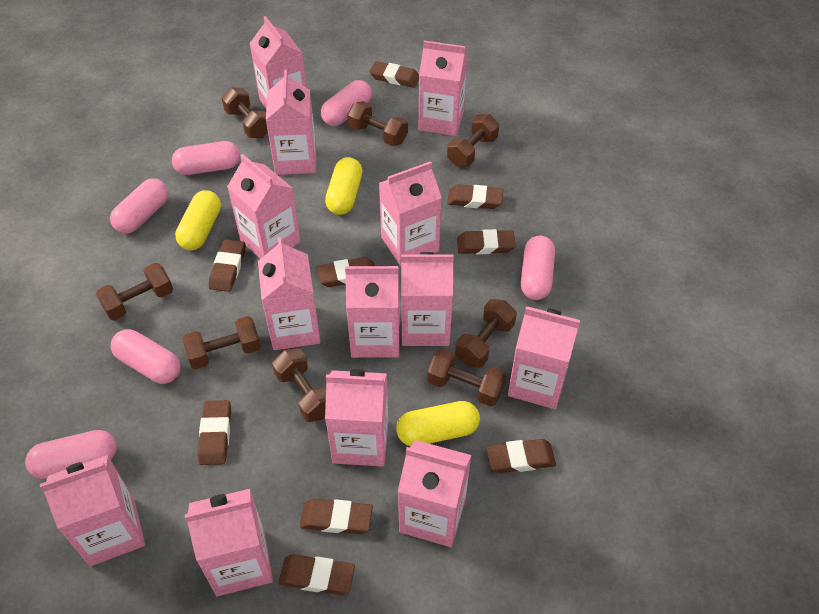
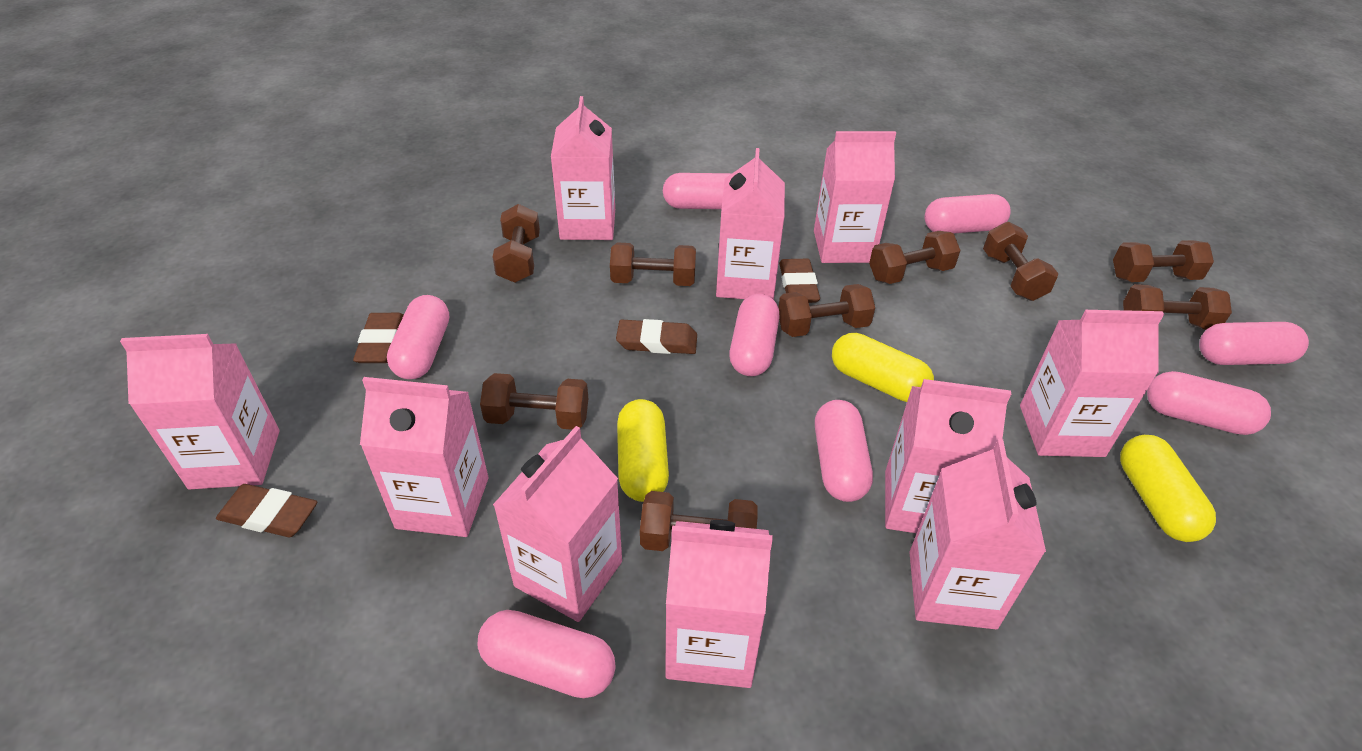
brown dumbbell: [96,263,173,321] [183,316,261,369] [222,87,268,138] [272,348,326,422] [347,101,408,146] [427,348,506,407] [447,114,499,166] [455,299,517,368] = 8 -> [480,373,588,430] [492,204,540,283] [610,242,696,286] [640,491,758,551] [778,284,875,337] [869,231,961,284] [983,222,1058,301] [1113,240,1214,282] [1123,284,1232,330] = 9
brown eraser: [198,400,231,465] [209,239,245,292] [278,554,355,595] [300,499,373,534] [317,257,375,287] [370,61,419,88] [447,184,503,209] [457,229,516,254] [486,439,556,473] = 9 -> [216,484,317,537] [353,313,404,363] [616,319,697,354] [779,259,820,303] = 4
pink capsule: [25,430,117,479] [110,178,169,234] [111,329,180,384] [172,141,240,175] [321,80,372,126] [521,236,555,300] = 6 -> [387,295,449,379] [477,610,616,698] [663,173,731,209] [729,294,780,376] [815,400,873,502] [924,194,1011,234] [1147,371,1271,435] [1199,322,1309,365] = 8
pink carton: [40,455,145,566] [185,489,273,597] [227,154,301,259] [249,16,307,108] [258,237,321,350] [266,70,316,175] [325,369,389,467] [345,266,399,358] [379,161,442,266] [398,440,471,547] [401,252,454,346] [419,41,468,136] [508,306,580,409] = 13 -> [120,334,280,489] [360,377,489,537] [493,426,622,622] [551,96,615,240] [665,520,773,688] [716,148,785,300] [814,131,896,263] [885,379,1011,533] [909,439,1046,629] [1020,310,1164,457] = 10

